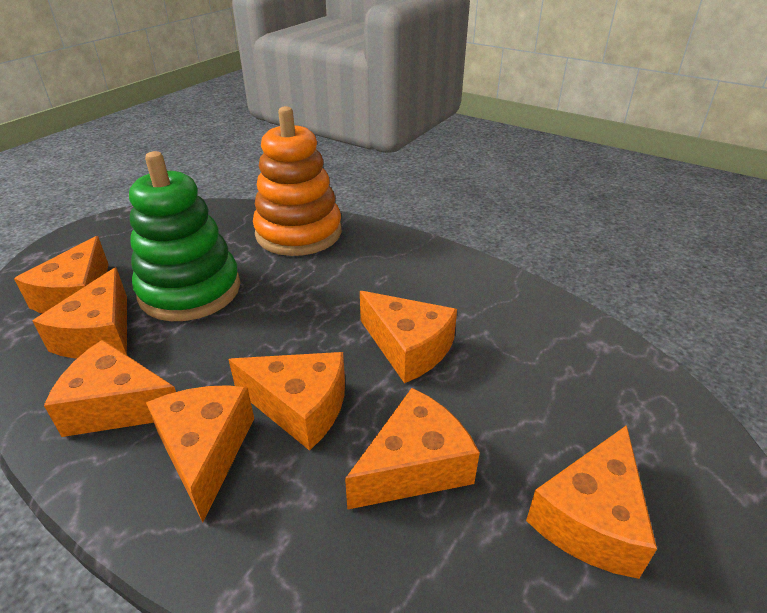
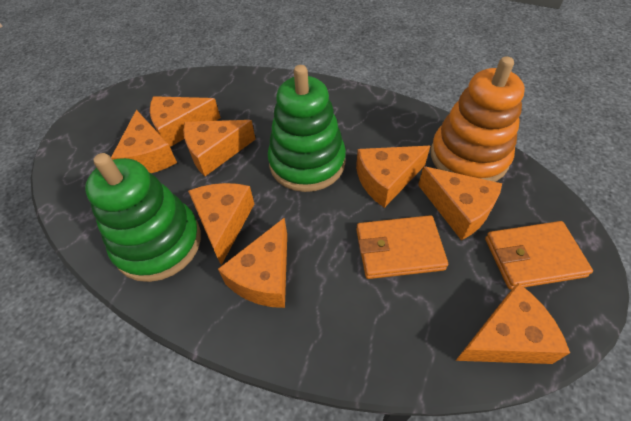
green stacking toy: [129,151,240,321] = 1 -> [85,153,201,282] [268,65,346,192] = 2
orange wallet: none = 0 -> [356,215,448,279] [485,221,593,290] = 2

